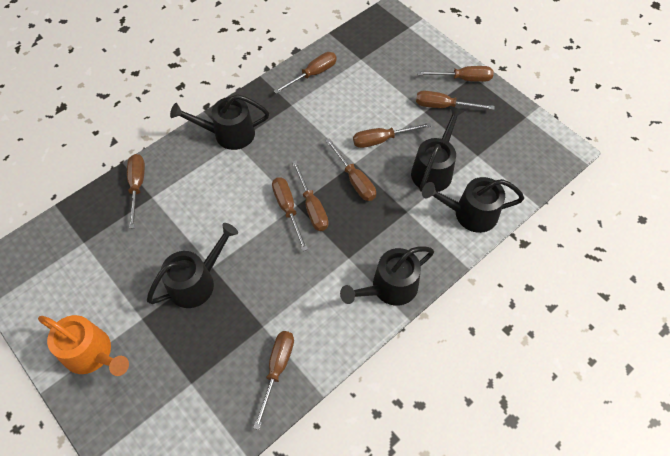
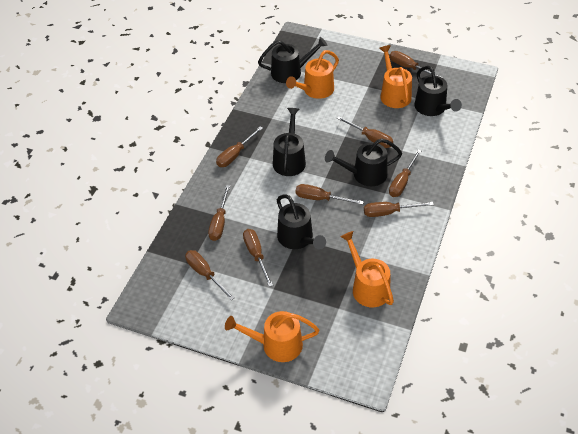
orange watering can: [38,315,129,376] = 1 -> [225,311,320,362] [286,50,339,99] [340,231,394,307] [380,45,412,108] = 4

